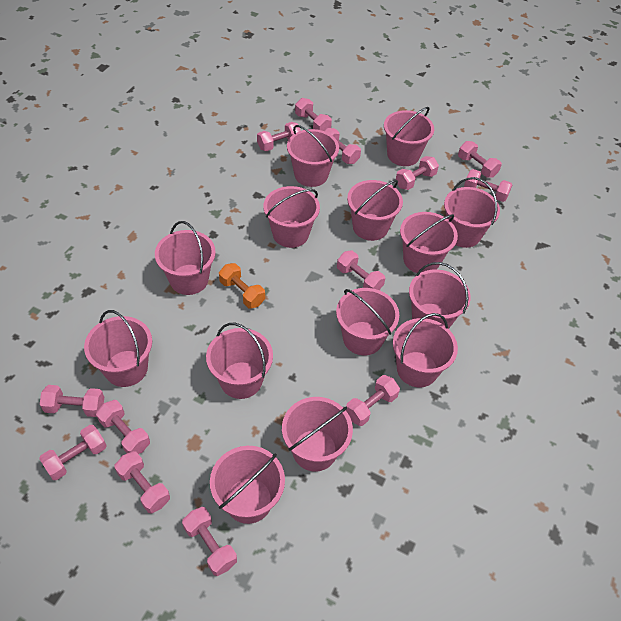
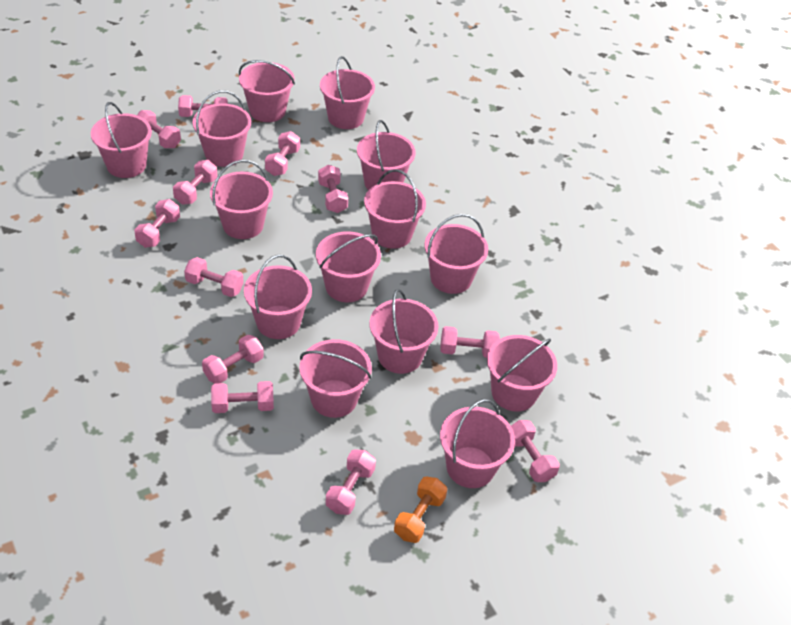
pink dumbbell: [39,425,107,480] [40,385,104,417] [96,400,150,454] [114,451,170,514] [182,507,237,576] [257,122,301,151] [295,98,332,131] [325,128,361,164] [337,251,385,290] [346,375,400,426] [396,156,439,190] [458,141,502,178] [464,169,512,202] = 13 -> [134,199,180,248] [137,110,181,148] [173,160,217,205] [178,95,228,117] [184,257,244,297] [202,335,264,384] [211,381,274,413] [265,131,300,176] [318,165,348,213] [326,450,376,515] [440,326,500,358] [511,420,560,482] = 12

